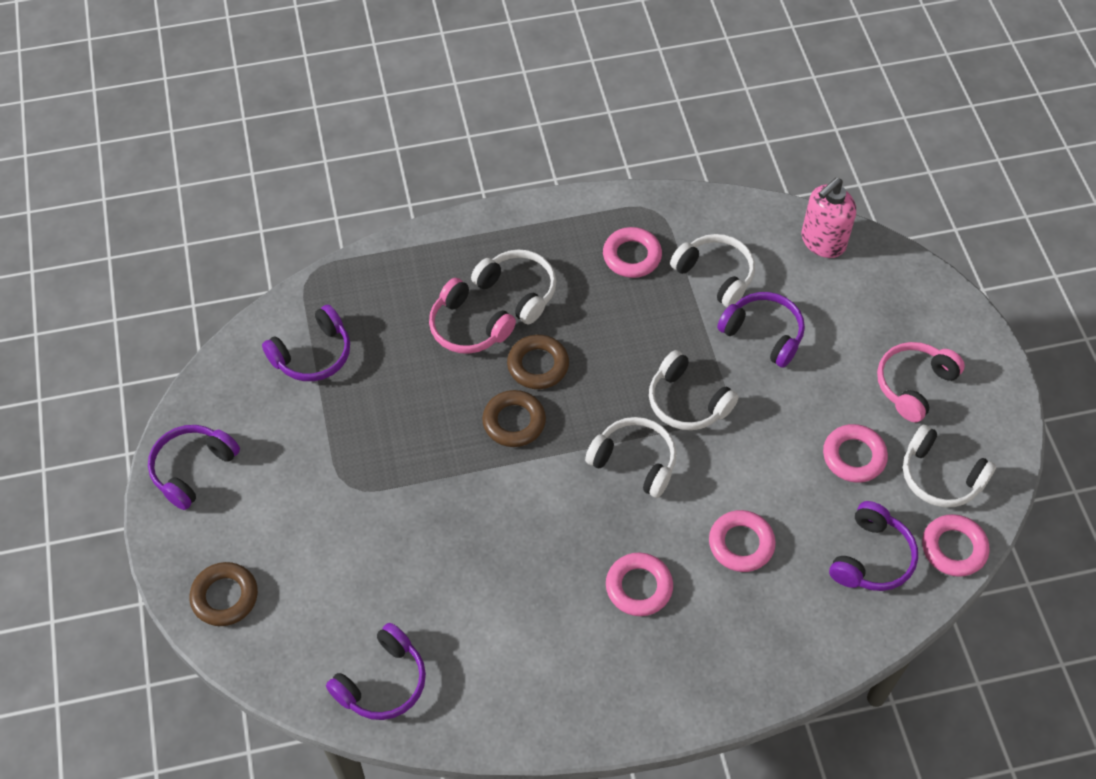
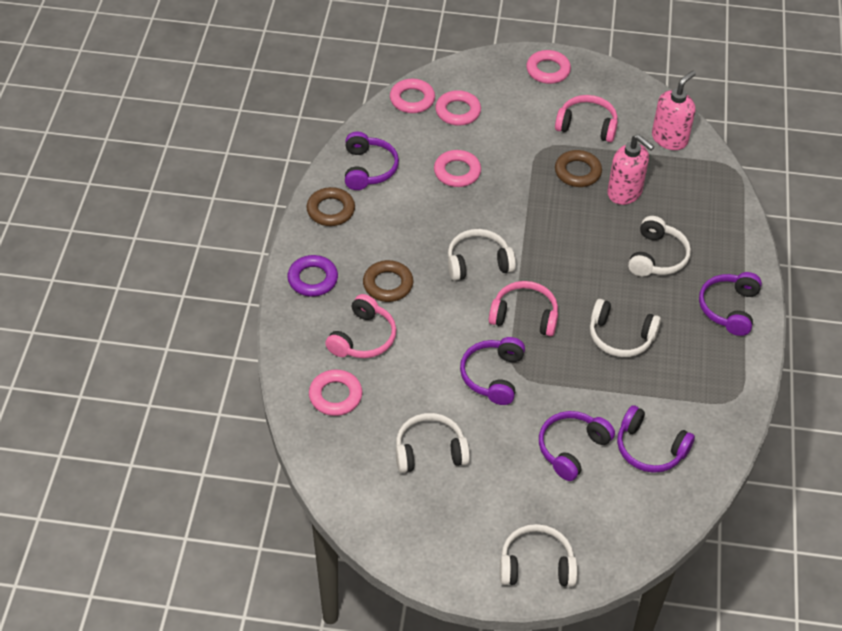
pink headphones: [429,278,516,354] [877,342,965,422] = 2 -> [325,294,396,358] [489,281,558,336] [555,95,618,142] = 3
pink soap dispenser: [801,178,856,258] = 1 -> [607,135,654,205] [652,71,696,150] = 2
purple ring: none = 0 -> [287,255,338,297] = 1

